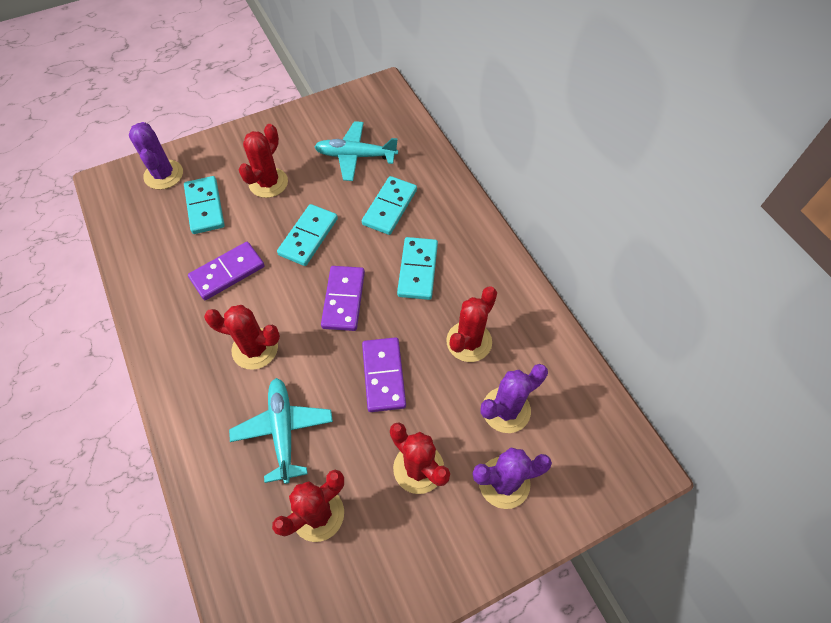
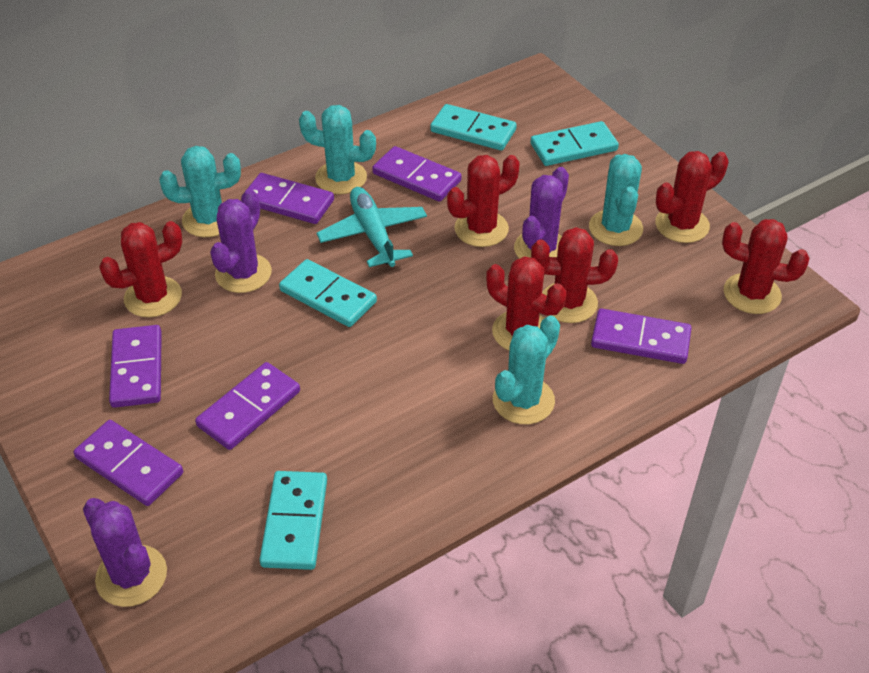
purple domino: [188,242,265,300] [321,266,365,331] [362,337,406,412] = 3 -> [74,420,183,506] [109,325,162,408] [195,362,300,450] [241,173,334,224] [372,146,462,202] [591,308,691,364] = 6
red cactus: [204,305,280,370] [239,124,288,198] [272,470,344,542] [390,422,450,494] [446,287,497,362] = 5 -> [99,221,183,318] [447,155,520,247] [486,256,566,350] [531,227,618,323] [655,151,728,243] [722,219,810,314] = 6
turquoise cactus: none = 0 -> [160,146,241,237] [299,105,376,194] [493,316,560,424] [589,154,643,246] = 4
turquoise plane: [229,378,333,484] [314,121,398,181] = 2 -> [317,187,427,267] = 1

